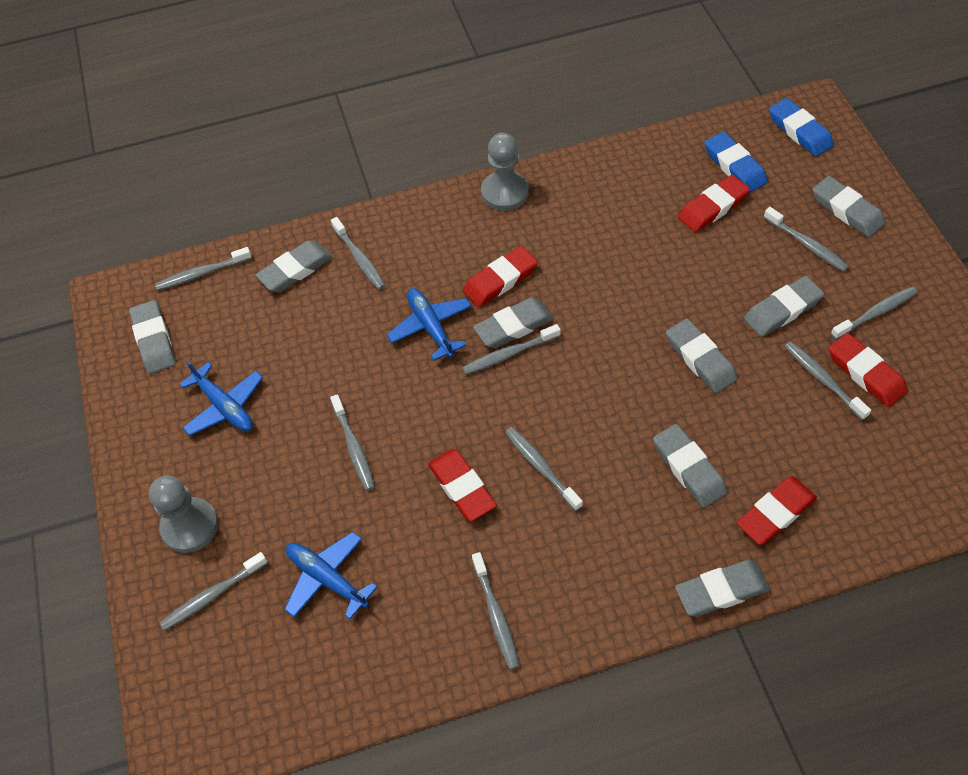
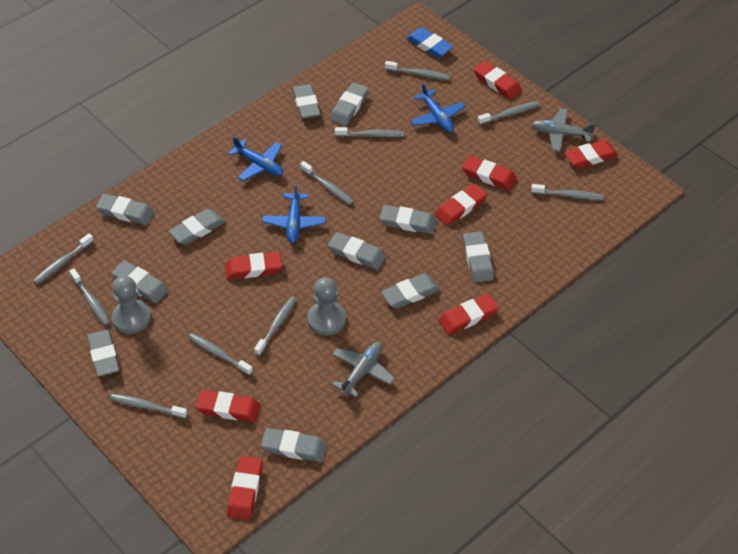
blue eraser: [705,132,768,193] [769,98,834,157] = 2 -> [406,27,453,58] = 1
grey eraser: [129,300,176,374] [256,240,332,292] [473,297,554,348] [653,424,727,508] [666,319,737,393] [675,560,770,617] [744,276,824,337] [813,176,885,237] = 8 -> [87,330,119,376] [96,194,154,225] [111,260,168,303] [169,208,225,245] [261,428,327,462] [292,84,320,119] [328,232,386,270] [330,83,369,126] [380,205,437,234] [381,273,440,308] [463,231,494,282] = 11
grey plane: none = 0 -> [332,342,395,397] [531,108,596,152] = 2
red eraser: [428,449,497,521] [463,246,538,307] [678,175,750,232] [737,477,817,545] [829,333,908,407] = 5 -> [196,390,261,422] [225,252,282,279] [227,456,263,520] [435,184,487,226] [439,294,499,335] [462,156,517,190] [474,61,522,99] [564,140,618,168] = 8

